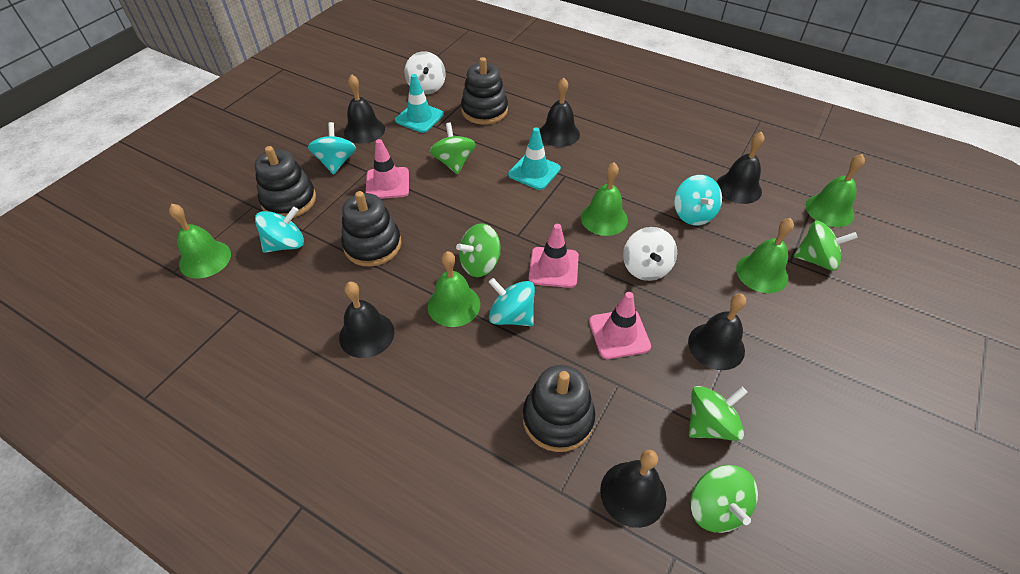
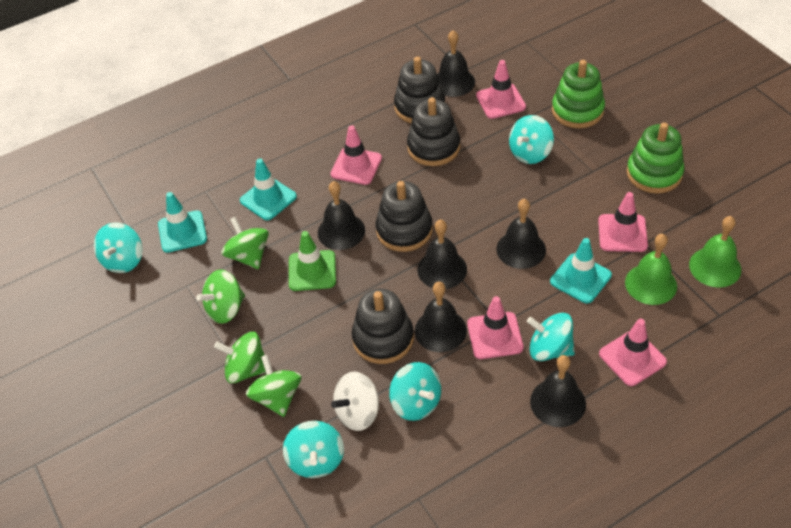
green bell: [169,204,231,278] [428,251,480,327] [581,163,628,236] [736,218,794,293] [805,154,865,227] = 5 -> [625,234,677,305] [689,216,741,288] = 2
green spinning top: [430,123,476,174] [456,223,501,277] [689,386,748,441] [690,465,758,533] [793,220,858,271] = 5 -> [196,270,245,324] [214,331,266,383] [221,217,269,269] [246,355,301,417] = 4
green stacking toy: none = 0 -> [552,60,605,128] [627,123,684,194] = 2
green traffic cone: none = 0 -> [289,231,336,291] = 1
pink traffic cone: [366,139,409,199] [529,224,579,288] [589,292,651,359] = 3 -> [330,125,382,185] [467,296,524,359] [476,60,526,119] [598,192,648,252] [599,319,667,386] = 5
turquoise spinning top: [255,207,304,253] [308,122,356,175] [489,278,535,326] [674,175,722,225] = 4 -> [94,223,143,273] [283,421,344,478] [389,362,441,421] [509,115,554,164] [527,313,575,361] = 5
turquoise traffic cone: [395,74,444,133] [508,127,561,190] = 2 -> [158,192,207,253] [240,158,297,220] [550,238,612,304] = 3
white spinning top: [405,51,446,94] [623,227,677,281] = 2 -> [331,372,379,431] = 1

